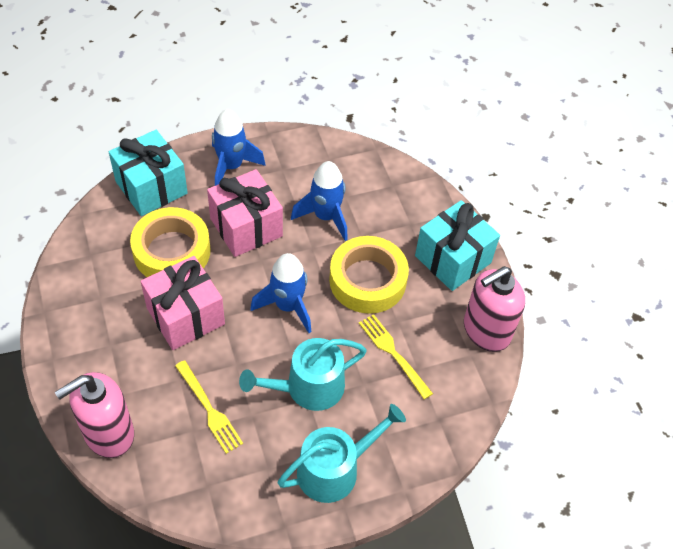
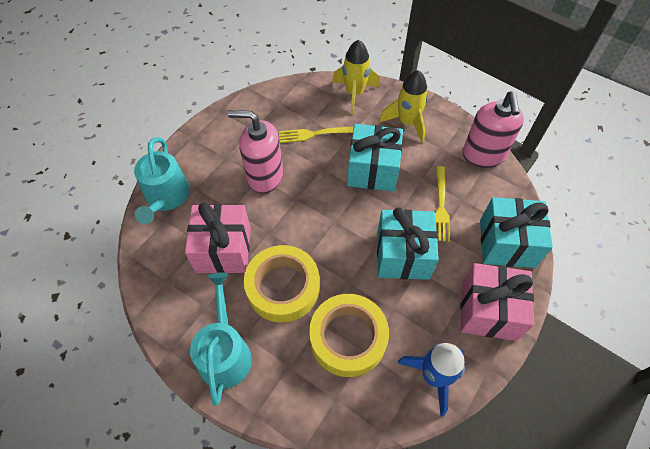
blue rocket: [212,109,266,186] [250,253,311,333] [291,161,348,241] = 3 -> [398,343,465,417] = 1
turquoise gift: [109,130,188,216] [415,200,500,291] = 2 -> [347,124,403,192] [377,207,439,280] [480,197,553,268] = 3
yellow rocket: none = 0 -> [332,40,380,115] [379,70,428,143] = 2

